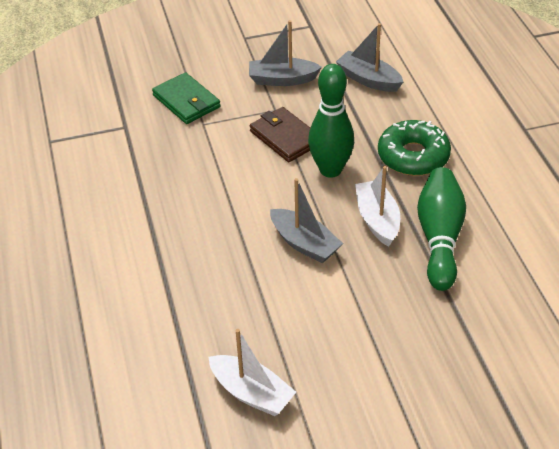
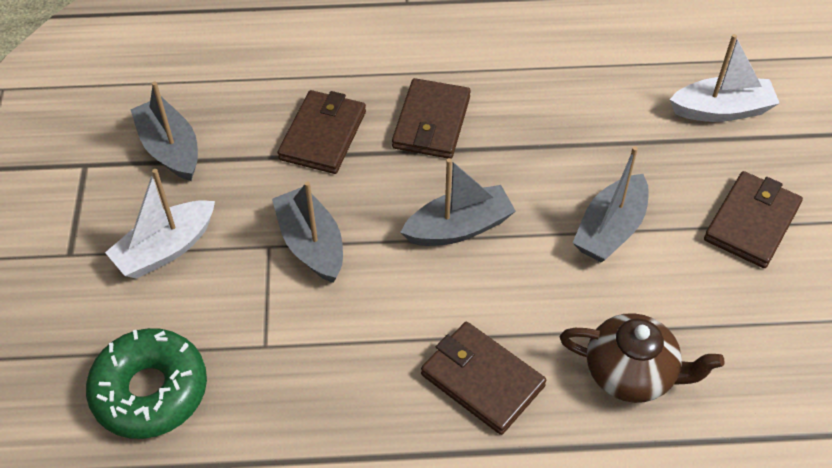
brown teapot: none = 0 -> [560,313,725,403] = 1
brown wallet: [250,107,310,162] = 1 -> [278,90,366,174] [392,78,471,159] [421,322,546,435] [704,171,803,268] = 4
green bowling pin: [308,64,354,178] [417,167,466,291] = 2 -> none = 0
green wallet: [152,72,220,124] = 1 -> none = 0
grey boat: [249,20,322,86] [270,178,343,263] [336,23,403,92] = 3 -> [130,81,198,181] [272,181,343,283] [400,158,516,246] [573,146,649,262] = 4

